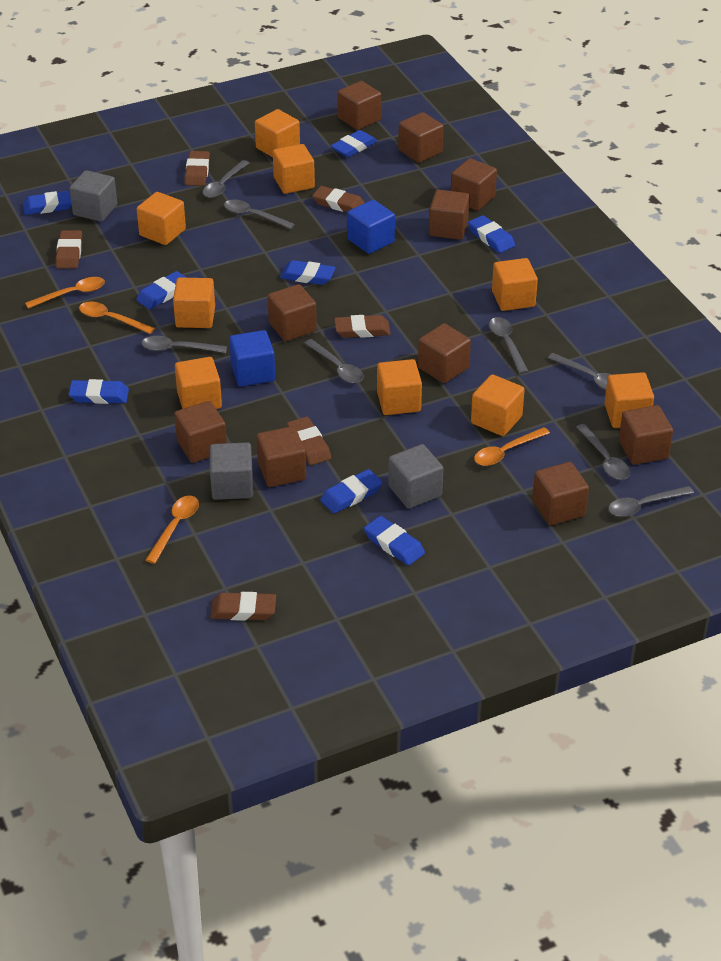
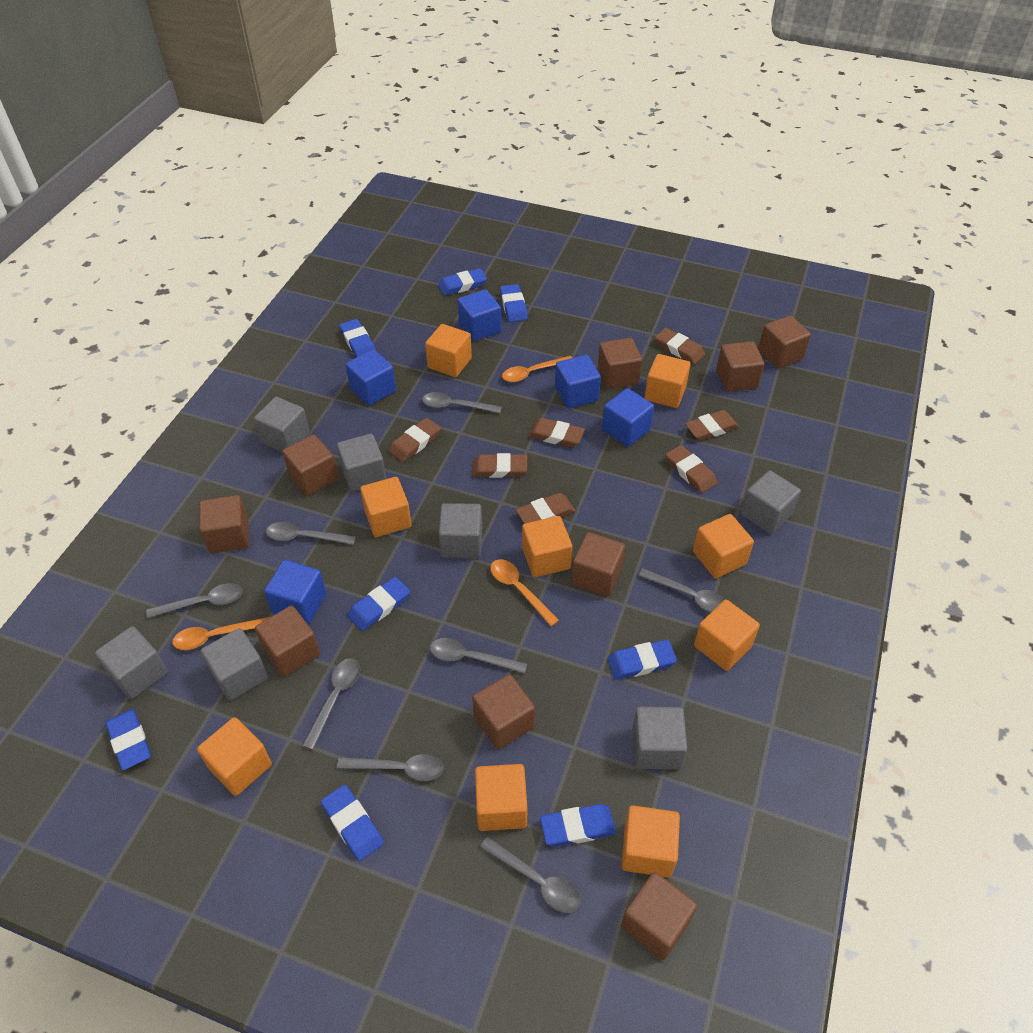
blue cube: [229,330,275,387] [347,200,395,254] = 2 -> [264,560,326,624] [346,349,396,406] [458,289,501,341] [555,355,601,409] [602,388,654,447] = 5
brown cube: [174,401,227,463] [256,426,306,487] [268,284,317,341] [338,81,381,130] [398,112,444,163] [418,323,471,383] [429,190,470,240] [451,158,497,211] [532,462,589,525] [619,405,673,465] = 10 -> [200,495,249,554] [255,605,320,677] [282,435,338,496] [472,674,535,749] [572,532,625,596] [598,338,642,389] [621,872,697,960] [716,341,764,392] [758,315,811,369] = 9
brown eraser: [56,230,82,269] [185,151,210,186] [210,592,276,621] [287,417,331,465] [312,186,365,212] [334,315,390,338] = 6 -> [389,418,441,462] [472,453,527,478] [516,493,576,524] [528,418,585,448] [655,328,705,364] [666,445,717,493] [685,410,739,441] = 7
grey cube: [69,170,117,222] [210,442,253,500] [388,444,443,509] = 3 -> [95,626,168,699] [201,628,268,701] [254,397,310,452] [337,434,386,492] [438,503,482,558] [632,707,688,770] [741,470,801,534] = 7
orange spoon: [25,277,105,309] [79,301,155,334] [146,496,199,564] [474,427,550,466] = 4 -> [172,617,270,650] [490,559,559,626] [502,356,573,382] = 3

